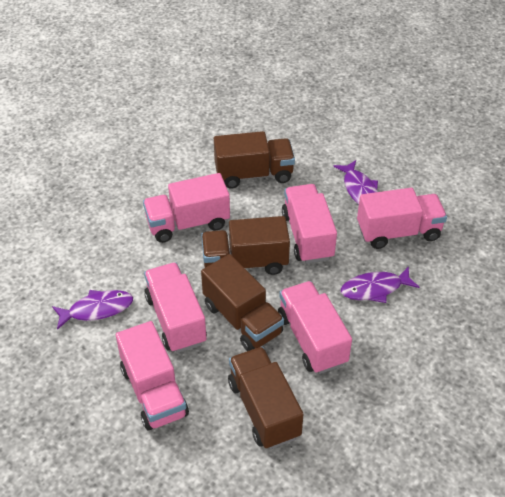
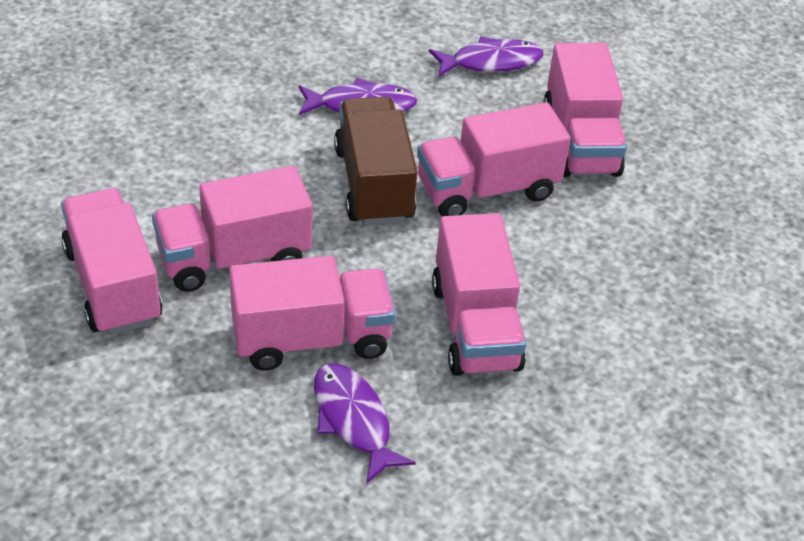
brown truck: [201,216,290,275] [201,254,284,351] [214,131,295,189] [228,347,304,449] = 4 -> [334,97,418,225] = 1

